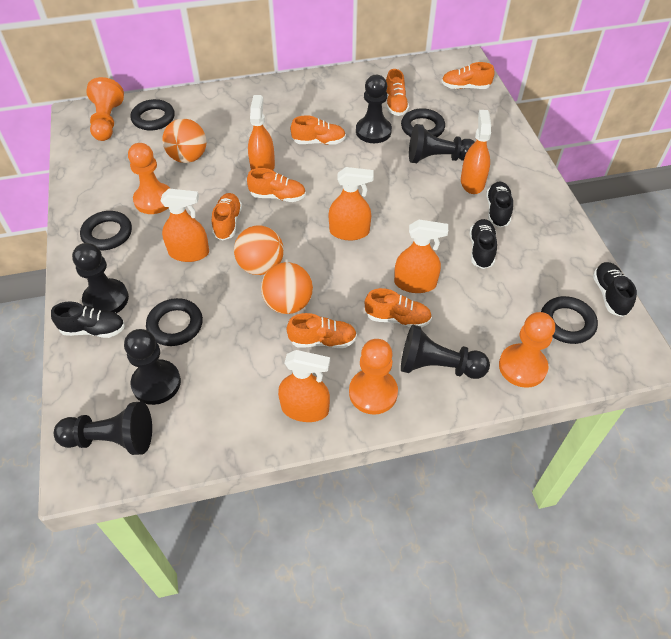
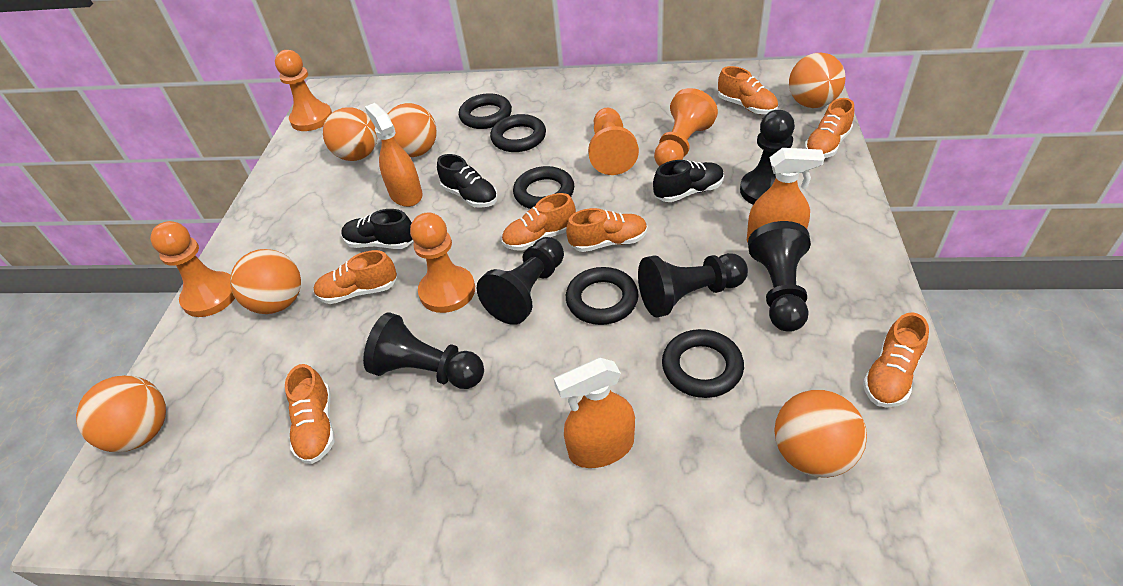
black pawn: [54,402,152,455] [72,243,129,313] [124,329,181,405] [356,75,392,143] [401,325,490,379] [409,124,475,163] = 6 -> [363,312,484,389] [477,237,564,325] [638,253,748,318] [740,110,795,205] [748,221,811,332] = 5
black shoe: [51,302,125,338] [470,219,497,269] [486,182,513,228] [593,262,637,317] = 4 -> [341,209,413,249] [437,154,498,208] [653,160,724,202] = 3
orange ball: [162,119,206,163] [234,226,284,275] [261,262,313,314] = 3 -> [76,375,166,452] [230,249,301,314] [323,107,377,161] [388,103,437,157] [774,390,867,478] [789,53,846,108] = 6
orange pawn: [86,77,124,141] [128,143,171,214] [349,339,398,415] [499,312,555,388] = 4 -> [150,221,235,317] [275,50,332,131] [410,212,475,313] [588,108,639,175] [654,88,718,166] = 5
orange spray bottle: [161,189,209,262] [248,95,275,170] [278,350,330,422] [329,167,374,240] [394,220,448,293] [461,110,491,194] = 6 -> [365,103,422,207] [554,358,635,468] [747,148,825,243] = 3

